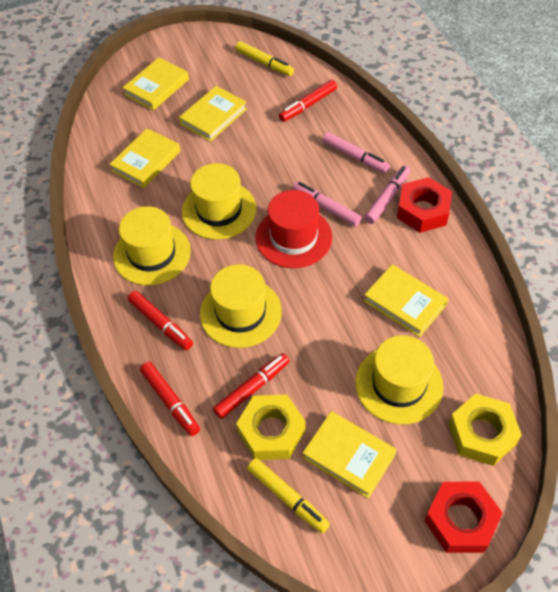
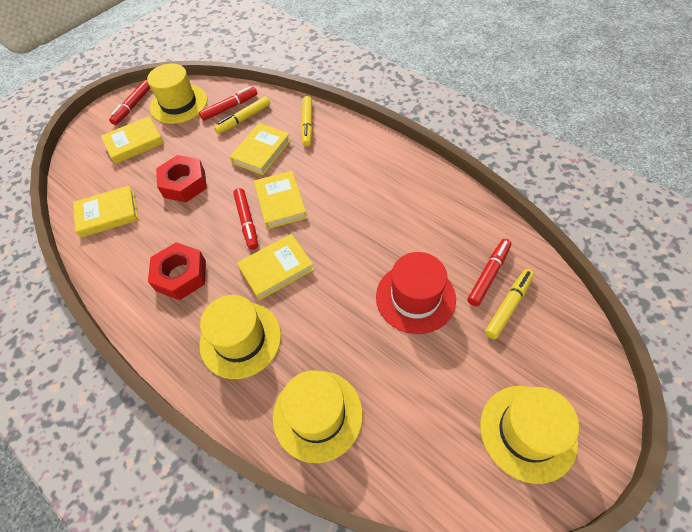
pink marker: [292,181,362,227] [322,132,390,173] [364,165,410,224] = 3 -> none = 0
yellow marker: [235,41,294,76] [247,458,330,533] = 2 -> [214,96,270,134] [301,96,313,147] [485,269,534,339] = 3
yellow nut: [236,394,306,460] [448,393,522,466] = 2 -> none = 0

